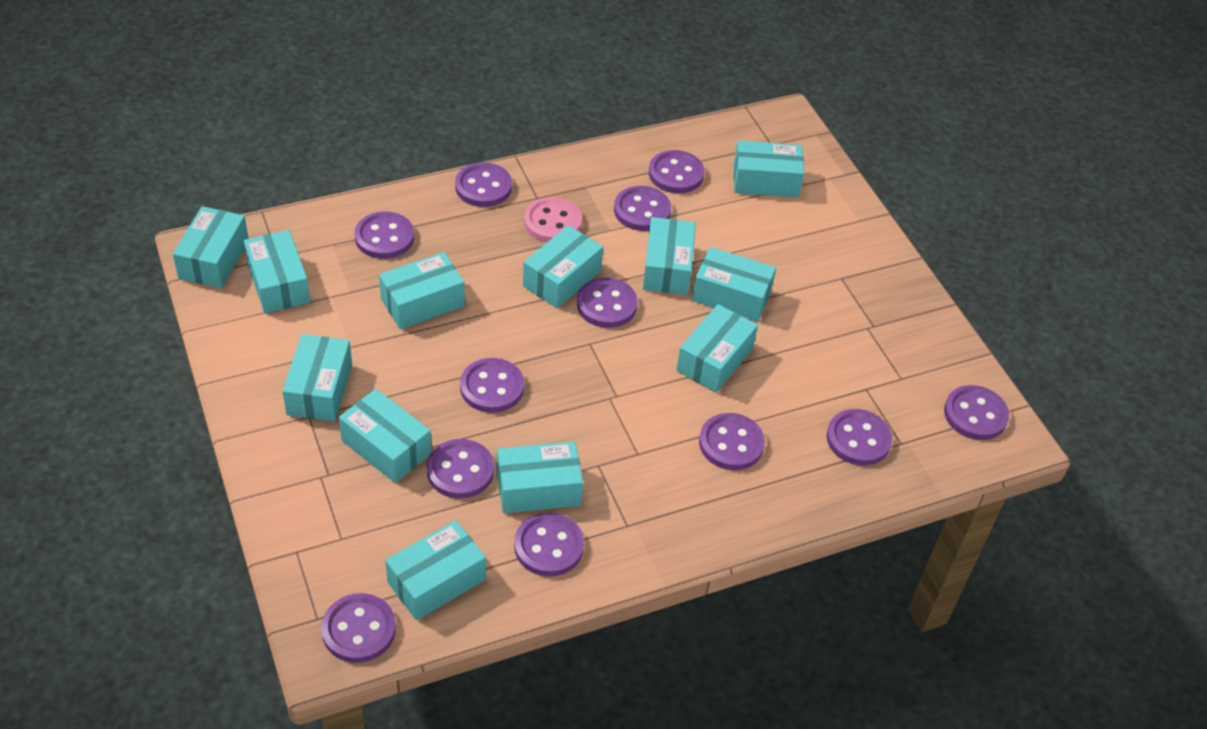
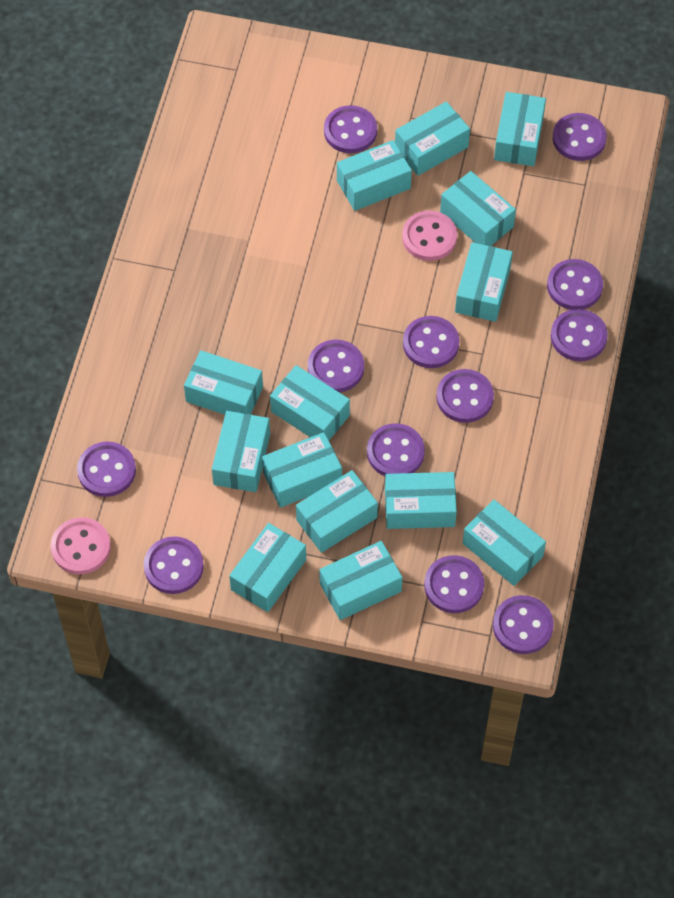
pink button: [524,197,582,242] = 1 -> [51,517,111,574] [402,211,457,261] = 2
turquoise box: [173,206,249,288] [244,230,310,314] [283,334,352,422] [339,389,431,483] [379,252,465,330] [385,520,486,620] [497,441,583,513] [523,225,603,308] [643,217,696,295] [676,304,758,393] [692,247,776,322] [733,141,804,198] = 12 -> [184,350,263,415] [212,411,270,492] [229,523,306,612] [262,432,342,508] [270,365,350,440] [296,470,378,553] [319,541,403,620] [337,140,412,211] [385,472,457,529] [395,101,470,176] [440,171,516,246] [455,242,513,322] [463,499,546,586] [494,92,546,166] = 14

